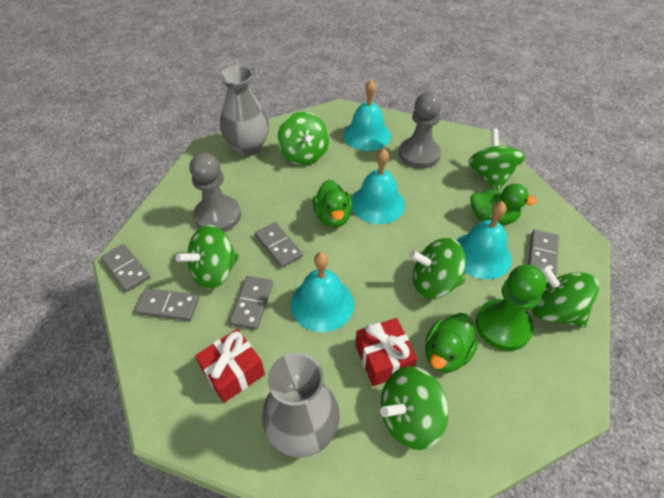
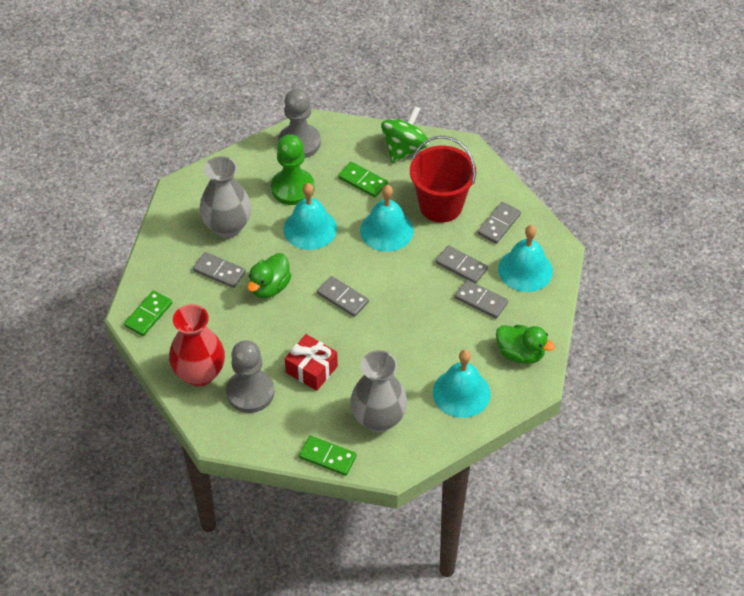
green domino: none = 0 -> [124,290,172,336] [299,436,357,476] [338,162,388,198] = 3
green duck: [313,180,352,227] [425,313,478,373] [470,184,537,225] = 3 -> [247,253,292,298] [496,325,555,364] = 2
green spinning top: [176,225,239,289] [278,112,329,165] [380,366,449,450] [409,238,466,299] [468,129,525,191] [532,264,599,328] = 6 -> [381,106,429,163] = 1
red bucket: none = 0 -> [410,136,476,223] = 1
red gift: [195,329,265,403] [355,318,417,386] = 2 -> [285,334,338,391] = 1
red vase: none = 0 -> [169,304,225,387] = 1

